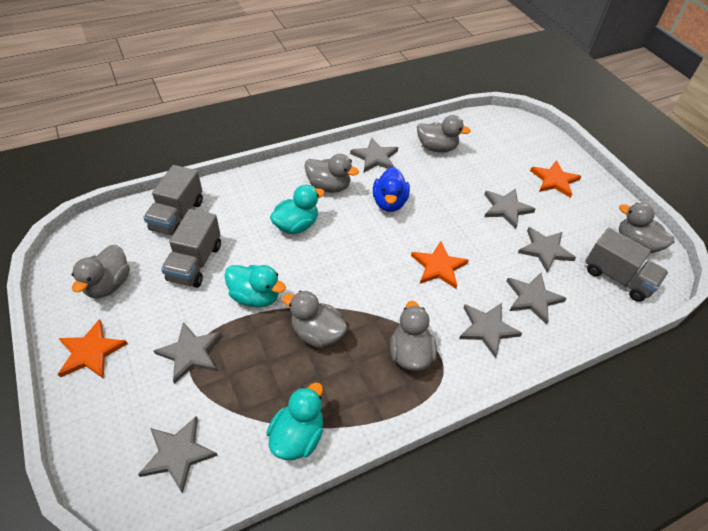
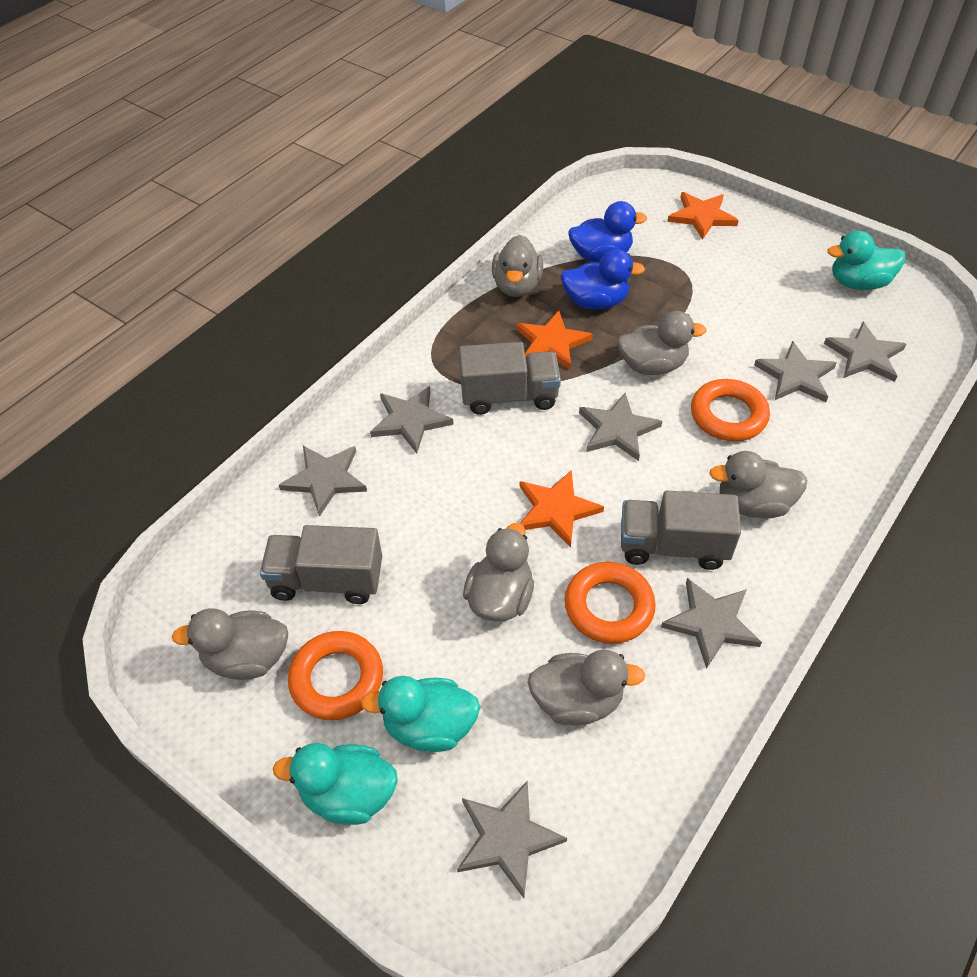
blue duck: [373,167,410,212] = 1 -> [561,249,645,310] [568,201,647,262] = 2
orange ring: none = 0 -> [288,631,383,720] [565,562,656,644] [691,379,770,441] = 3

